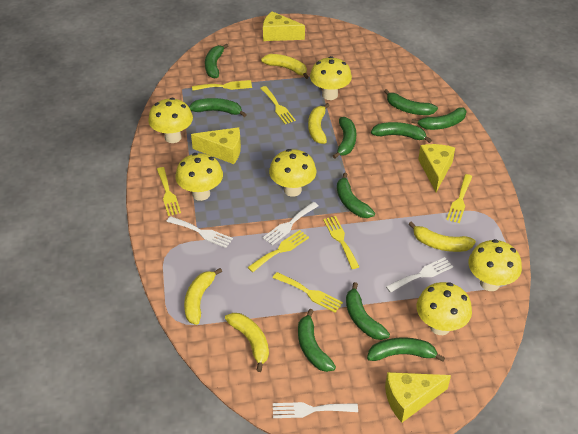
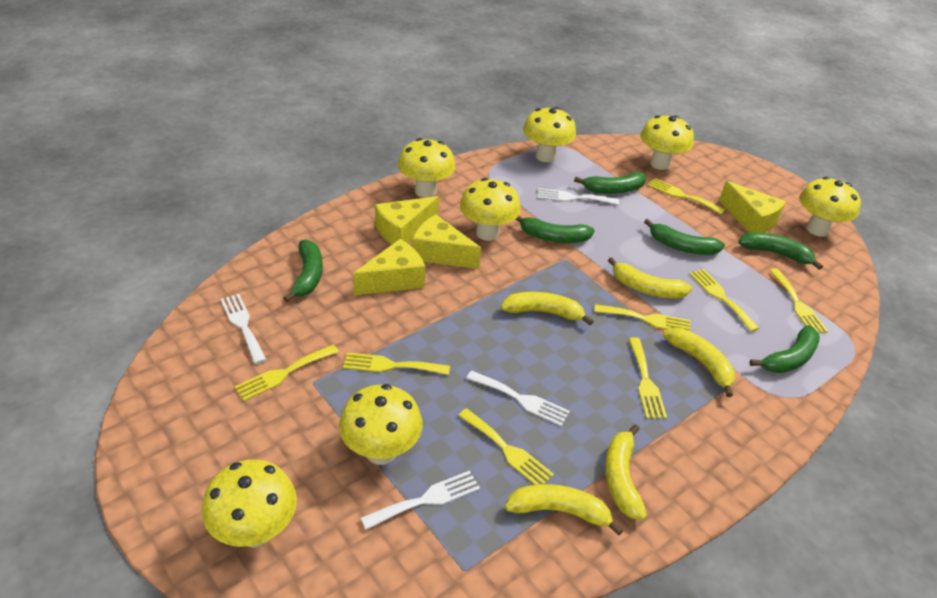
green banana: [189,98,247,117] [205,43,228,79] [298,309,336,372] [333,117,356,159] [337,173,375,218] [346,282,390,340] [367,338,445,362] [371,122,432,143] [384,89,438,115] [411,107,467,130] = 10 -> [283,240,323,302] [515,216,595,243] [574,172,647,194] [644,219,725,255] [738,232,823,270] [750,325,820,373] = 6
yellow fork: [157,167,181,216] [192,80,252,91] [247,230,309,272] [260,86,296,124] [273,272,343,313] [323,216,359,269] [446,174,473,223] = 7 -> [234,344,339,401] [343,352,450,375] [458,408,554,485] [594,304,690,331] [629,337,667,419] [648,178,725,215] [690,269,759,332] [769,268,828,334] = 8
yellow mushroom: [148,98,193,143] [175,153,223,201] [269,149,316,197] [310,56,352,100] [416,282,472,335] [468,239,522,291] = 6 -> [202,459,297,547] [339,384,423,465] [398,138,455,198] [460,178,521,241] [523,107,576,162] [641,115,694,170] [799,177,861,237] = 7

